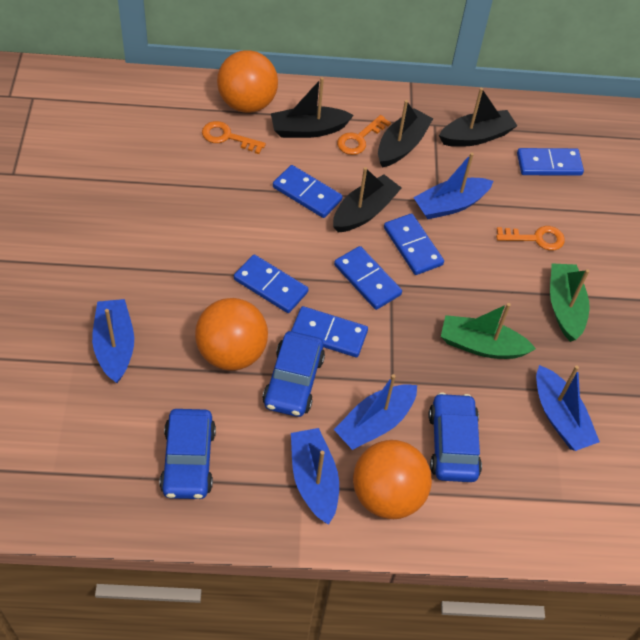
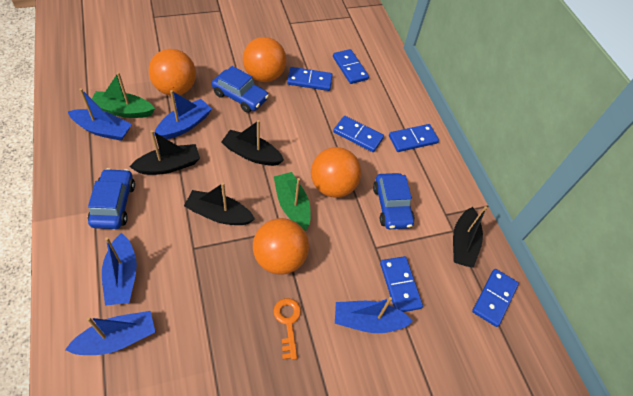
orange ball: [195,298,268,371] [217,50,278,113] [353,440,432,519] = 3 -> [149,49,196,96] [243,37,286,82] [253,218,309,275] [311,147,361,198] = 4
orange key: [202,121,266,154] [337,115,391,155] [496,226,565,251] = 3 -> [274,298,301,360] = 1

